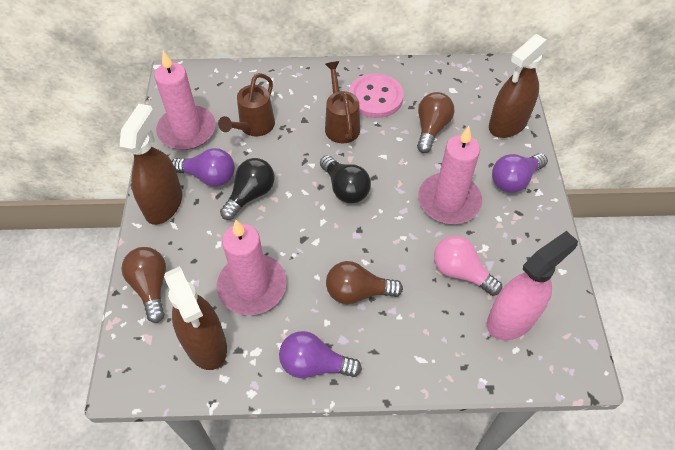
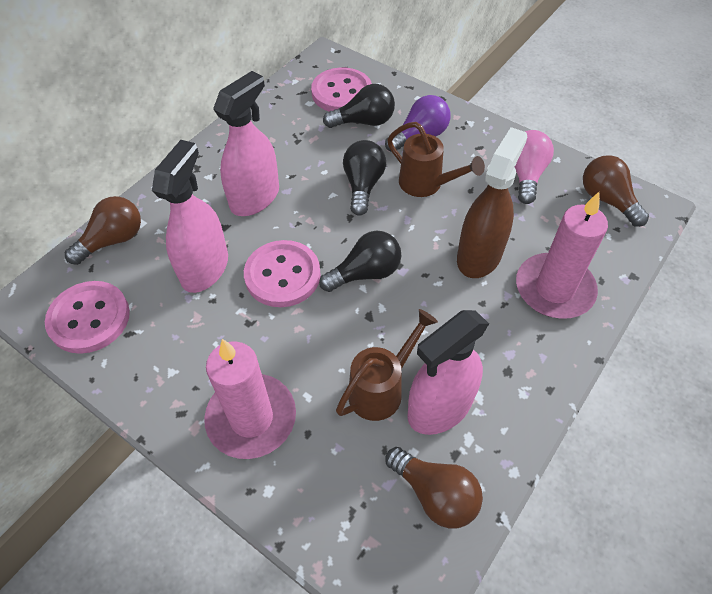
black light bulb: [220,158,275,220] [320,155,371,203] = 2 -> [319,231,401,292] [323,84,395,128] [343,140,386,216] = 3
brown spray bottle: [119,104,182,225] [164,266,227,370] [489,34,550,138] = 3 -> [457,127,527,278] = 1
pink button: [349,73,404,118] = 1 -> [45,281,130,354] [244,240,321,307] [311,68,372,112] = 3
pink candle: [154,51,216,150] [217,220,287,315] [418,126,482,224] = 3 -> [204,339,296,459] [516,192,608,319] = 2
pink spray bottle: [487,231,578,340] = 1 -> [152,140,228,293] [213,71,279,216] [407,310,489,435] = 3
purple light bulb: [172,148,235,187] [279,331,362,378] [492,153,547,193] = 3 -> [385,95,450,152] = 1

